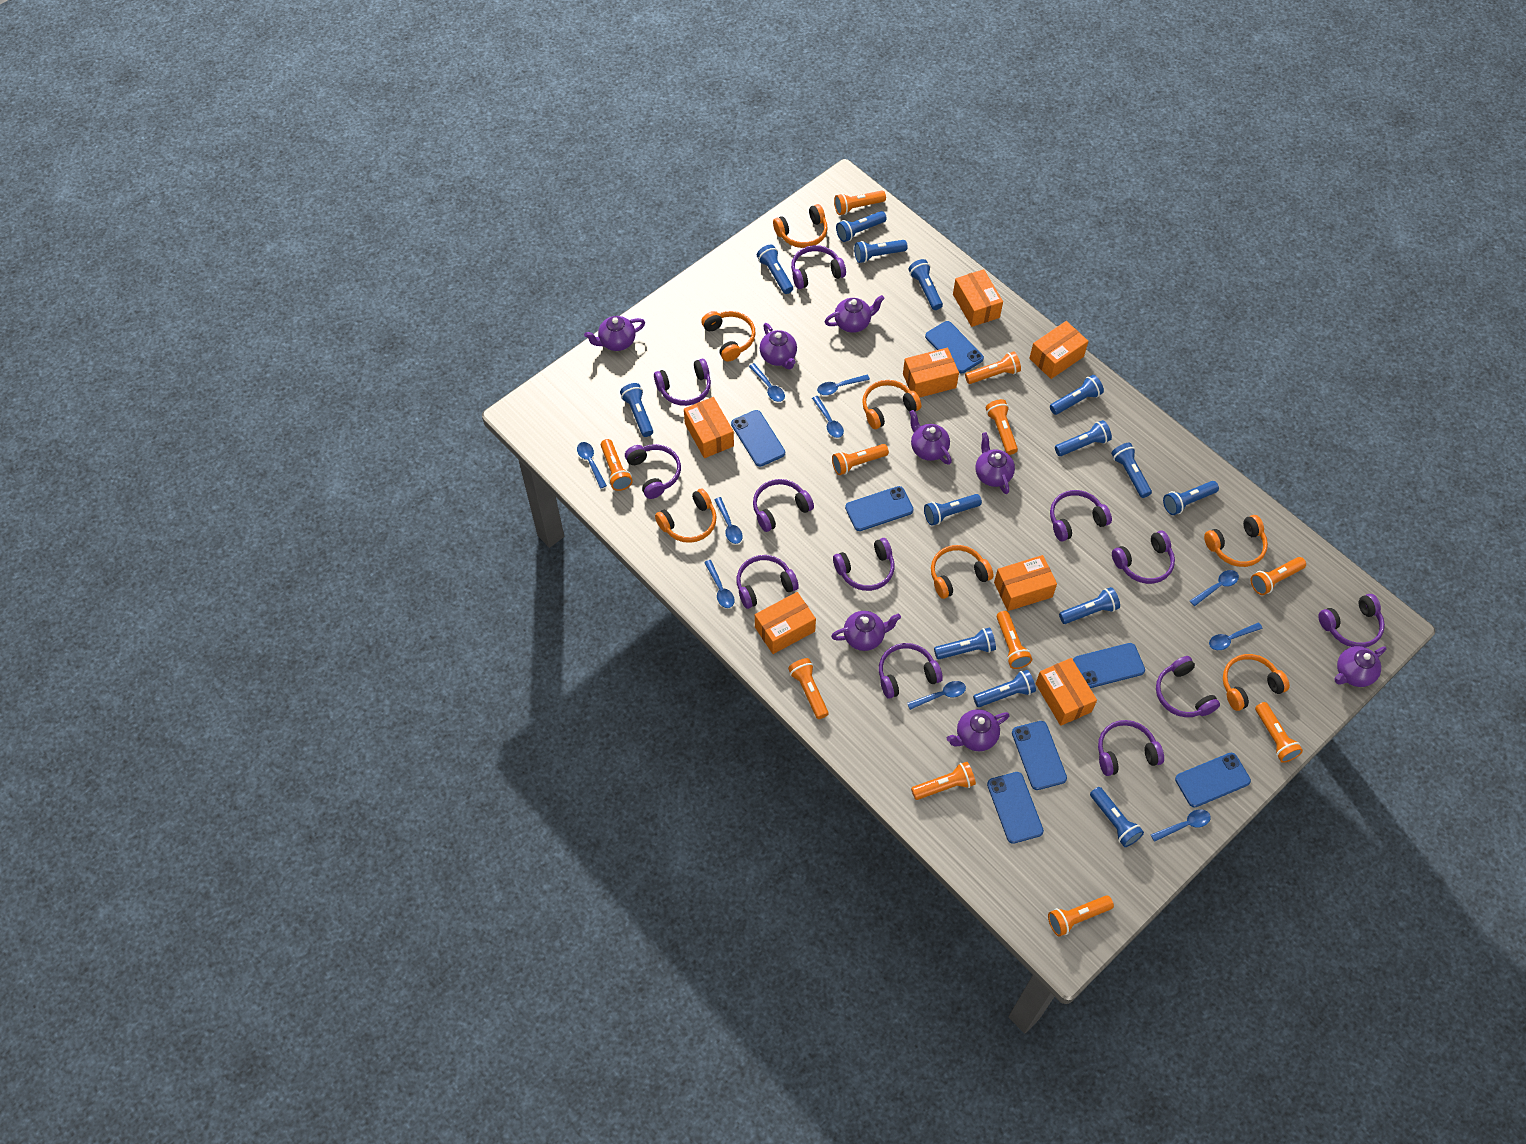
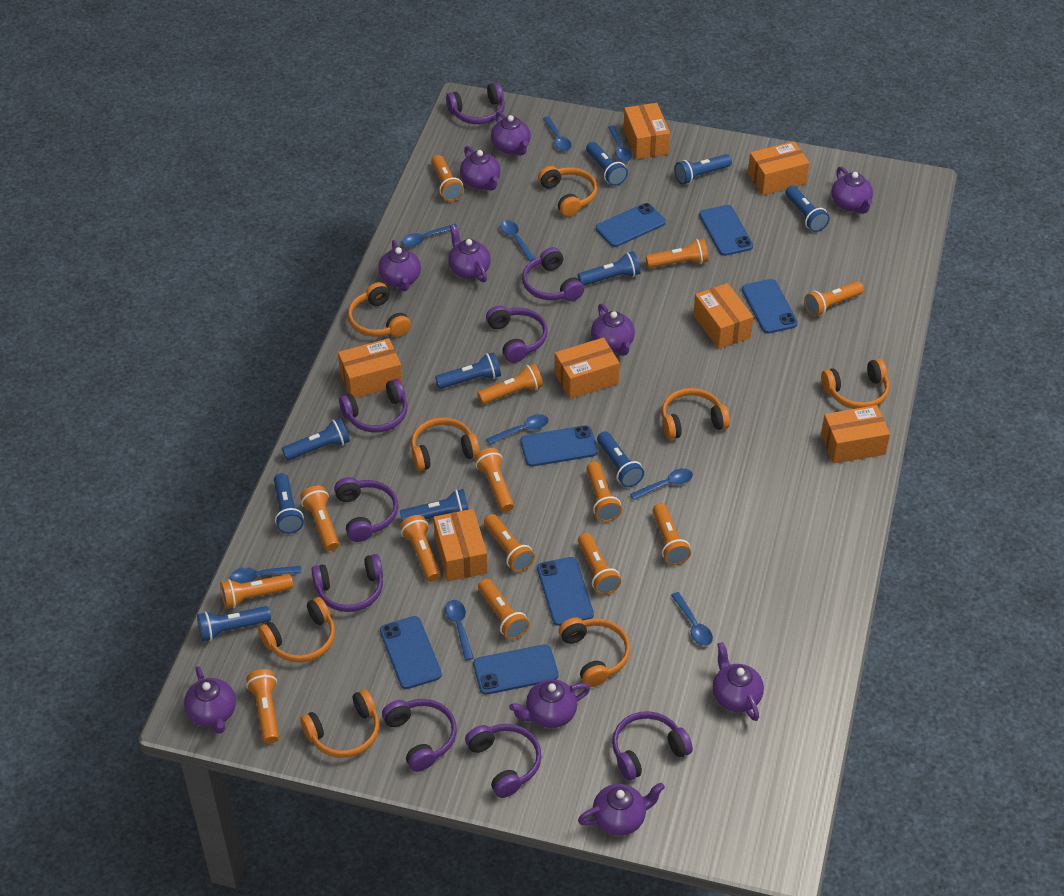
blue flashlight: [620,383,653,437] [757,245,793,294] [836,211,887,242] [854,240,908,263] [908,259,943,310] [924,494,982,526] [934,627,996,660] [973,670,1036,707] [1050,375,1104,415] [1055,420,1112,456] [1059,587,1120,624] [1090,787,1144,847] [1111,443,1152,498] [1163,481,1219,515] = 14 -> [197,606,271,642] [274,473,304,534] [282,418,350,460] [400,489,469,521] [435,352,501,389] [578,251,641,286] [586,142,628,186] [597,431,644,487] [674,154,732,185] [785,186,830,232] = 10
blue spoon: [577,442,607,489] [704,560,735,608] [714,497,743,544] [749,363,785,402] [812,396,844,438] [817,375,870,395] [907,681,966,710] [1151,809,1211,842] [1190,570,1239,606] [1209,622,1263,650] = 10 -> [230,566,302,584] [402,224,458,247] [445,600,474,660] [486,414,549,445] [500,220,536,262] [543,116,571,151] [608,126,632,162] [630,468,693,500] [671,592,713,646] = 9
orange flashlight: [601,439,633,491] [788,658,829,719] [832,444,889,475] [834,191,886,215] [911,762,976,800] [965,351,1021,384] [986,399,1018,455] [997,611,1032,669] [1048,895,1114,937] [1251,557,1306,595] [1255,702,1303,763] = 11 -> [220,574,293,609] [246,669,279,744] [300,486,339,551] [400,515,441,582] [431,155,464,201] [474,448,514,512] [477,363,543,404] [478,579,529,640] [484,514,535,572] [578,533,621,595] [586,462,622,522] [646,239,708,268] [653,503,691,565] [804,281,864,317] = 14
orange headphones: [655,488,717,543] [701,311,756,362] [773,204,828,248] [862,380,921,429] [931,545,994,599] [1204,515,1268,567] [1223,654,1290,711] = 7 -> [258,597,335,662] [300,689,379,758] [348,282,411,337] [411,417,480,471] [538,166,597,217] [559,618,630,687] [661,388,730,440] [821,359,889,409] = 8
purple headphones: [625,444,681,499] [654,359,711,406] [737,555,799,609] [753,479,814,532] [791,245,846,289] [833,538,895,591] [879,643,943,699] [1050,490,1112,541] [1098,720,1164,776] [1112,531,1175,584] [1156,656,1220,717] [1318,594,1385,647] = 12 -> [311,554,383,612] [334,477,398,542] [339,379,407,433] [382,699,457,772] [446,82,505,124] [465,724,542,798] [486,306,548,363] [522,247,584,301] [612,711,693,780] = 9
purple teapot: [584,316,645,351] [760,323,797,369] [825,295,884,333] [831,611,901,651] [909,410,952,465] [947,709,1010,751] [975,432,1015,494] [1335,646,1386,687] = 8 -> [184,666,236,734] [378,240,421,291] [448,224,491,282] [460,146,501,191] [491,112,531,156] [509,679,590,728] [578,782,665,836] [591,304,635,356] [713,642,764,721] [832,166,873,214] = 10

